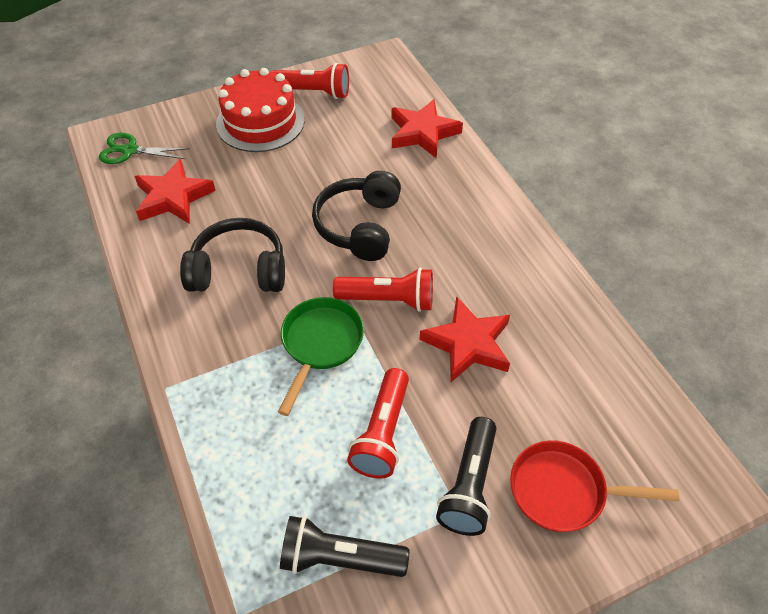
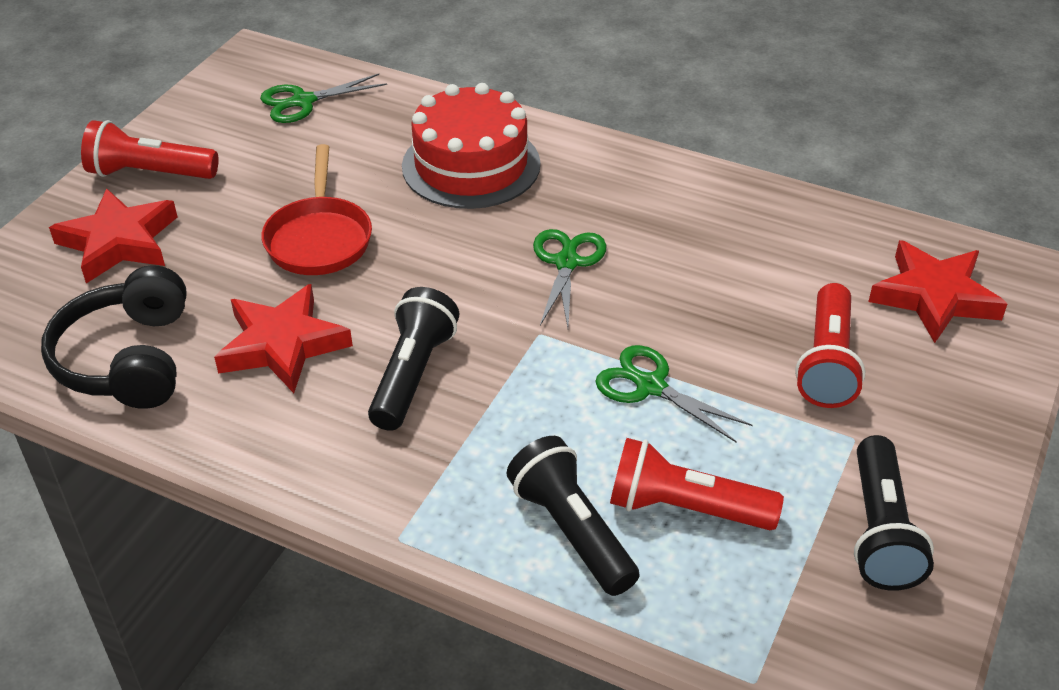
black flashlight: [280,516,409,577] [436,417,497,536] = 2 -> [368,287,459,431] [507,436,639,596] [854,435,934,591] = 3
black headphones: [180,218,285,292] [312,171,401,261] = 2 -> [41,265,187,409] = 1
green pan: [278,297,364,416] = 1 -> none = 0
green scissors: [99,133,190,164] = 1 -> [260,74,387,123] [533,229,606,327] [595,345,753,443] = 3

